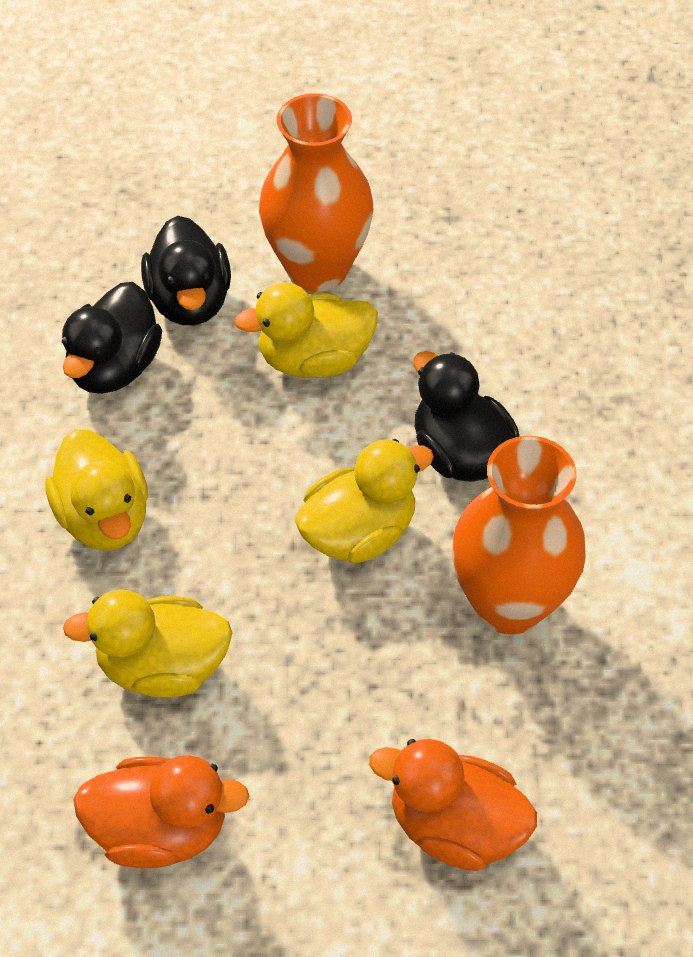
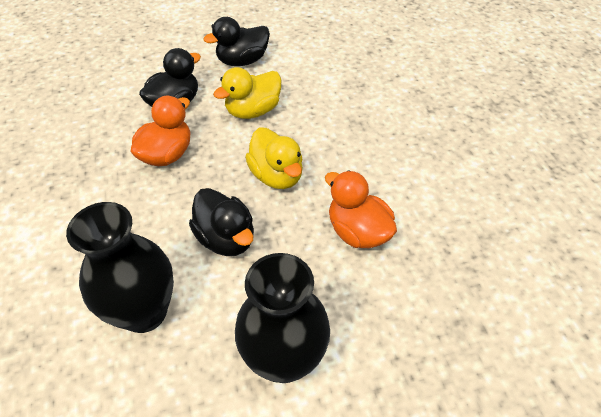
black vase: none = 0 -> [66,202,174,333] [235,253,330,383] = 2
orange vase: [259,93,373,292] [452,436,586,635] = 2 -> none = 0
yellow duck: [45,429,148,551] [63,589,232,698] [234,283,378,378] [295,439,434,563] = 4 -> [213,67,281,119] [245,128,303,189] = 2

